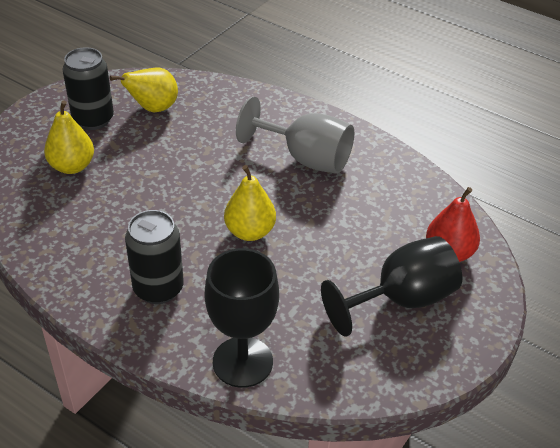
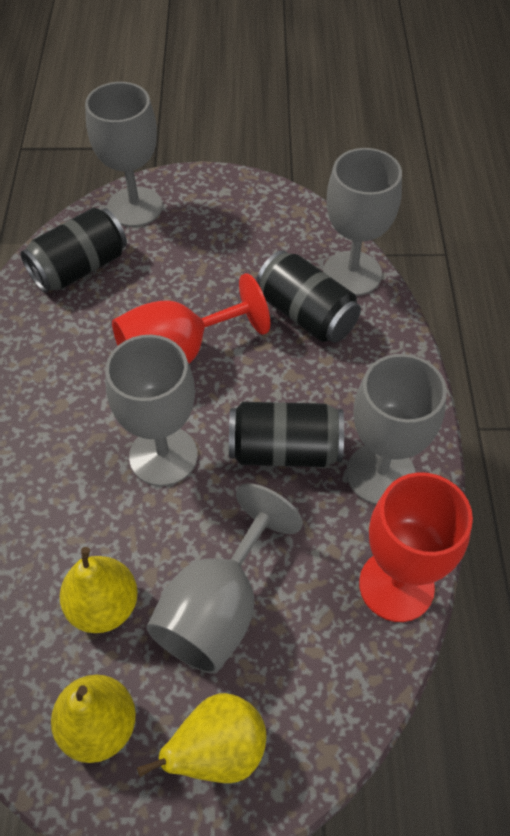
black can: [62,47,114,130] [125,210,184,304] = 2 -> [20,208,127,293] [229,402,344,467] [256,250,361,343] = 3
black goblet: [205,248,279,388] [321,236,462,337] = 2 -> none = 0
grey goblet: [236,96,354,174] = 1 -> [85,82,163,227] [105,335,198,486] [146,483,303,674] [323,148,402,296] [346,354,447,505] = 5
red goblet: none = 0 -> [112,273,270,363] [359,472,473,622] = 2
red pear: [426,187,480,262] = 1 -> none = 0

